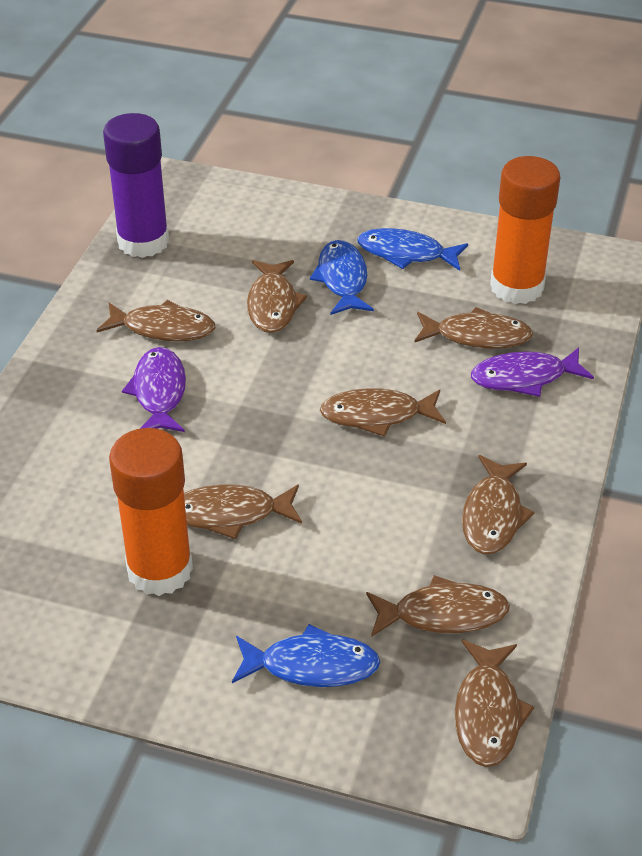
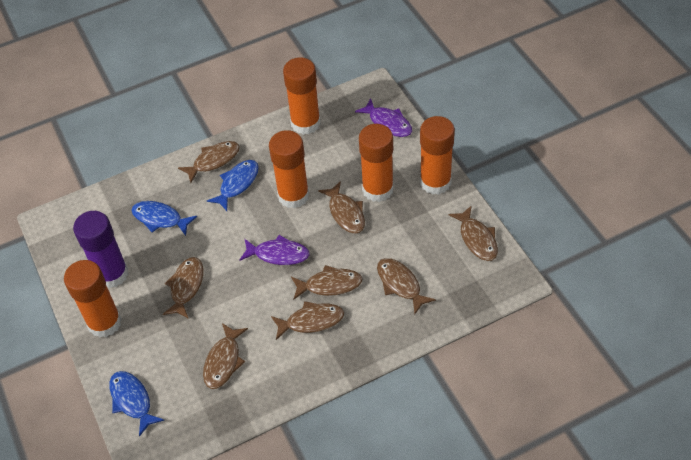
orange glue stick: [109,428,193,596] [490,156,560,304] = 2 -> [64,260,122,338] [269,130,309,208] [283,57,321,135] [359,124,394,202] [420,116,455,195] = 5

